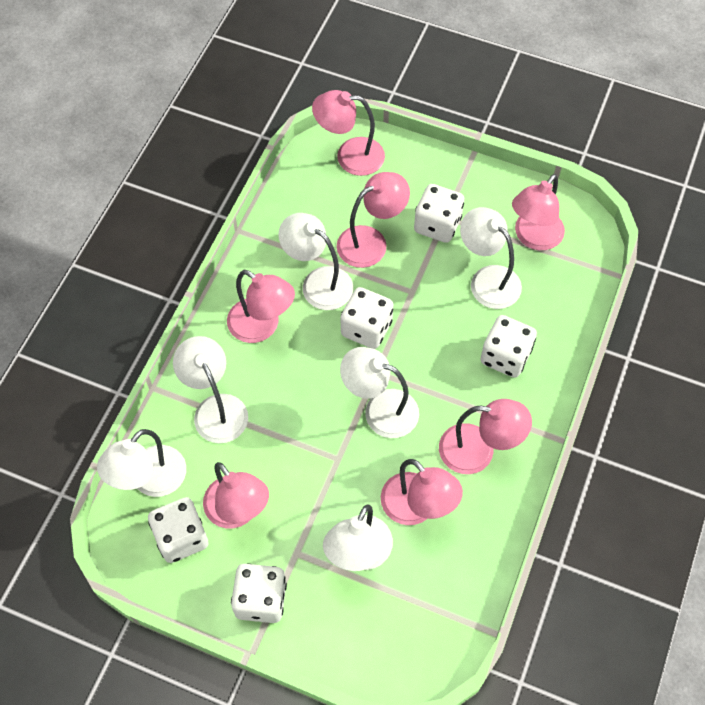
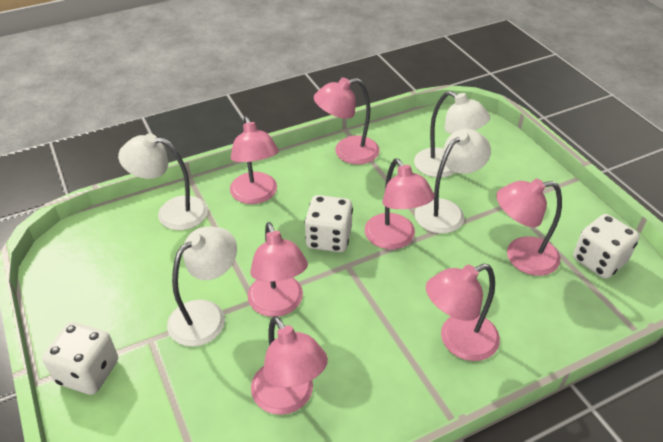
white dice: [148,497,208,563] [231,564,287,623] [341,287,393,349] [414,184,464,243] [481,315,537,378] = 5 -> [42,322,118,395] [305,195,353,252] [573,214,640,279] = 3
white lamp: [97,429,186,497] [173,336,248,443] [278,213,353,310] [323,505,393,571] [340,347,419,438] [460,207,522,309] = 6 -> [118,133,208,230] [167,226,237,347] [414,91,490,178] [415,129,491,234] = 4

